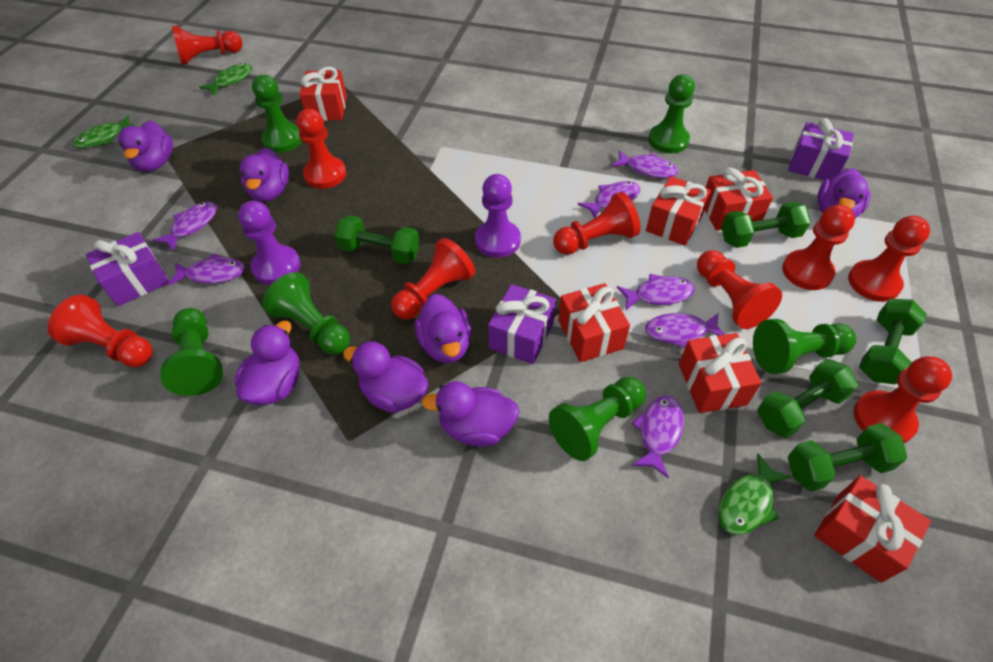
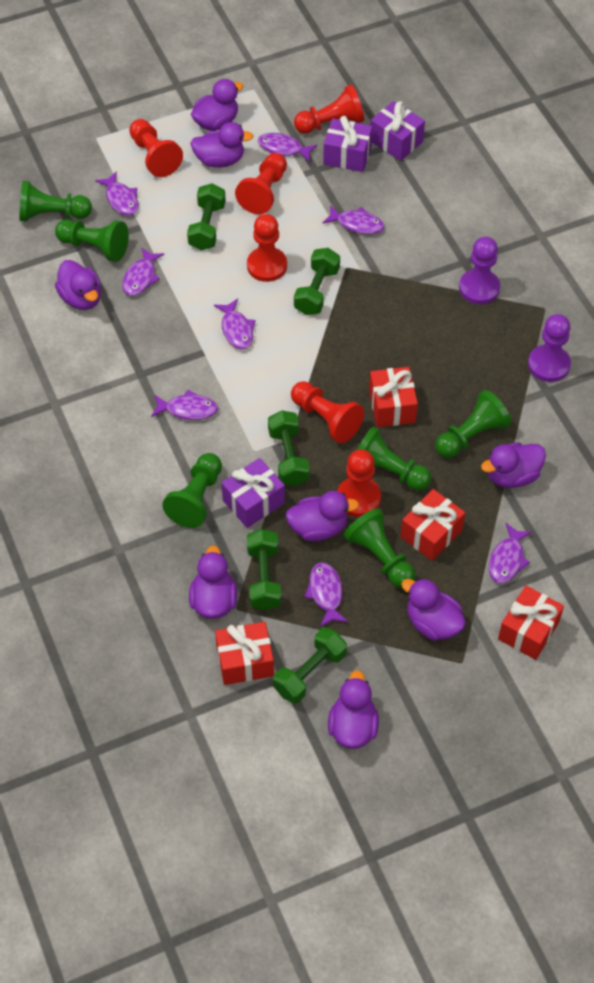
green fish: [73,115,138,148] [199,63,252,95] [718,453,791,535] = 3 -> none = 0
purple duck: [118,120,173,172] [234,321,300,405] [240,147,289,202] [343,341,428,413] [415,294,471,363] [422,381,520,446] [817,168,871,219] = 7 -> [55,260,101,310] [189,545,237,619] [190,122,254,168] [191,79,243,131] [286,491,359,542] [328,670,379,749] [401,578,466,641] [481,442,546,488] = 8
purple fish: [153,201,217,251] [168,254,245,286] [578,181,640,218] [612,150,678,178] [617,274,695,310] [632,395,684,478] [645,313,725,348] = 7 -> [95,171,139,216] [122,247,164,296] [151,390,218,420] [214,299,255,349] [258,133,317,162] [304,562,348,627] [322,205,384,234] [489,523,532,584] = 8
red gift: [299,67,347,121] [558,283,630,362] [646,176,711,246] [679,333,762,413] [705,167,773,231] [814,475,931,583] = 6 -> [215,622,274,685] [369,367,418,427] [400,489,465,561] [498,586,564,660] = 4
red pawn: [48,295,153,367] [172,26,242,65] [296,109,346,189] [391,238,476,320] [553,192,640,255] [697,250,782,329] [782,205,855,290] [848,216,930,302] [854,356,952,443] = 9 -> [129,119,183,177] [235,153,287,214] [247,214,287,282] [291,381,364,443] [294,85,364,134] [337,449,381,517] = 6

